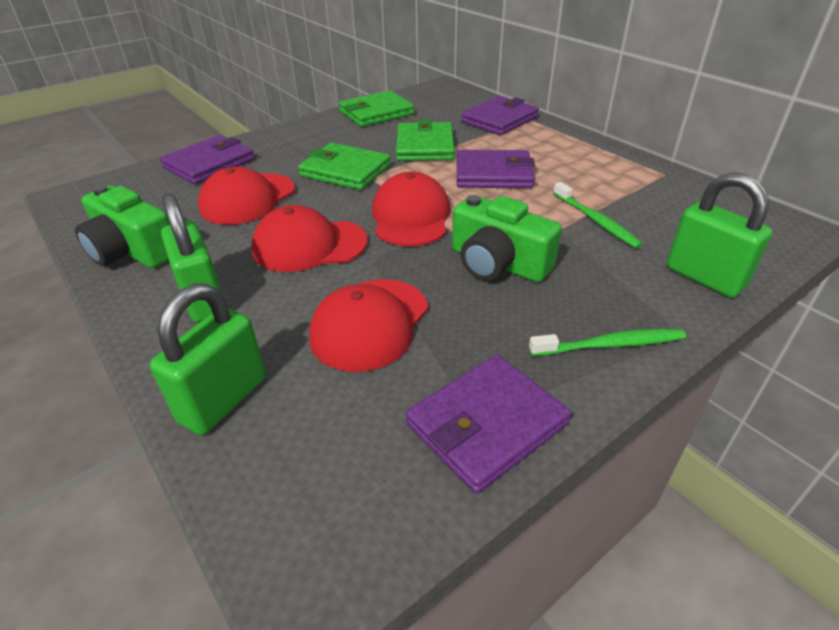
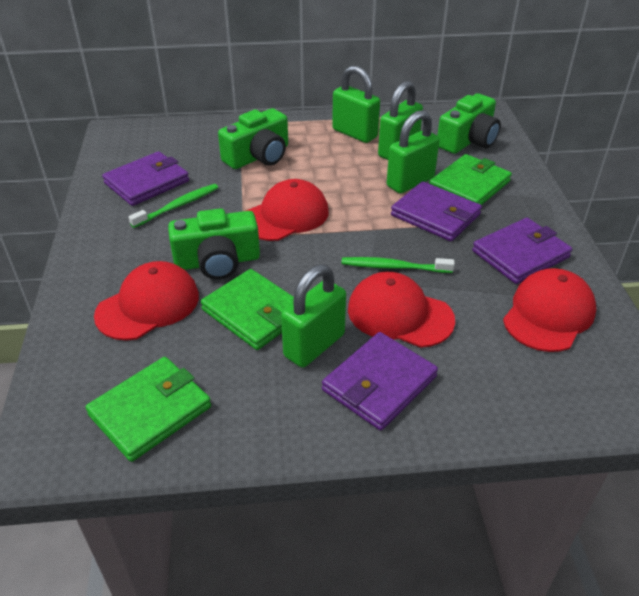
green camera: [75,185,170,268] [452,195,562,282] = 2 -> [168,208,260,280] [218,108,288,169] [437,93,501,154] = 3
green padlock: [150,284,266,435] [161,194,223,322] [666,172,772,298] = 3 -> [281,264,346,368] [332,66,380,143] [378,81,423,160] [387,110,440,194] = 4

